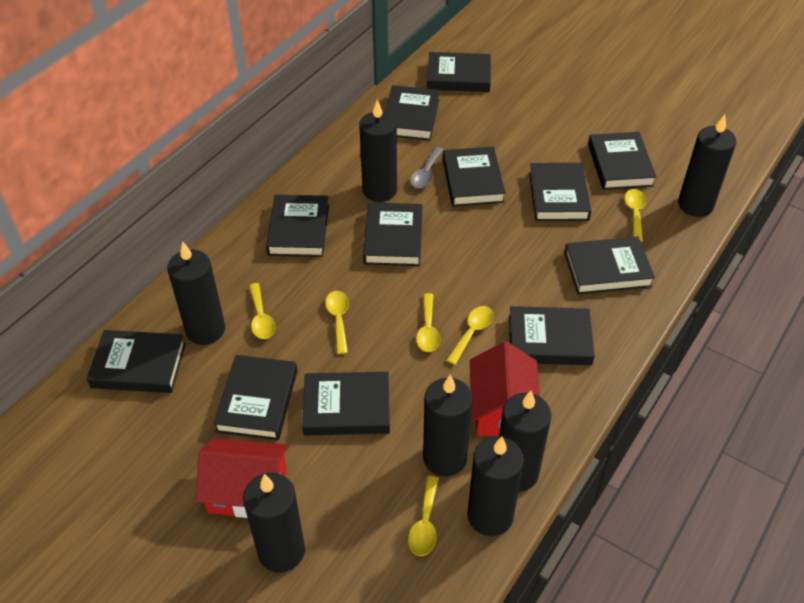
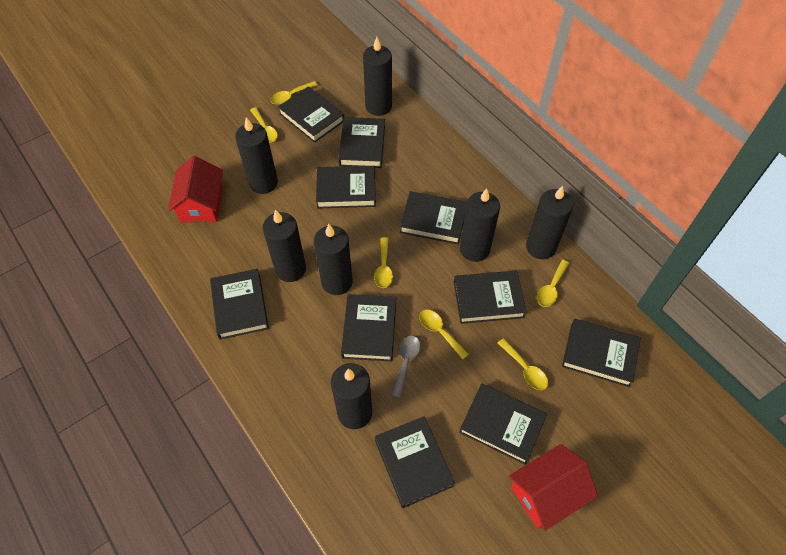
black book: [87,330,186,393] [213,355,297,440] [266,195,329,257] [302,372,390,436] [363,203,422,266] [385,85,440,140] [427,52,491,92] [443,147,506,207] [509,306,595,365] [529,163,591,221] [564,237,655,295] [588,132,657,190] = 12 -> [210,269,269,339] [278,86,344,143] [316,166,376,208] [338,117,385,168] [341,294,396,361] [375,416,455,508] [400,191,467,244] [454,271,527,324] [459,383,547,465] [562,319,641,387] = 10

